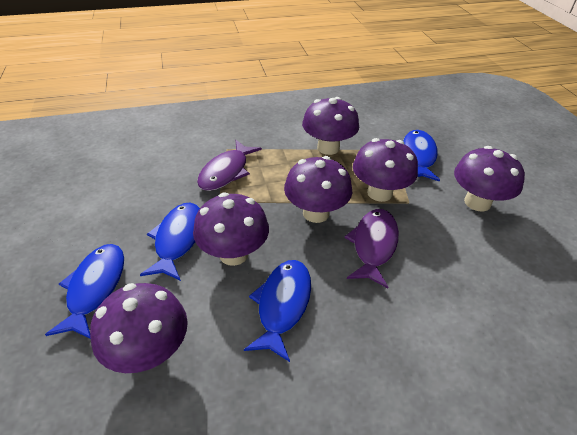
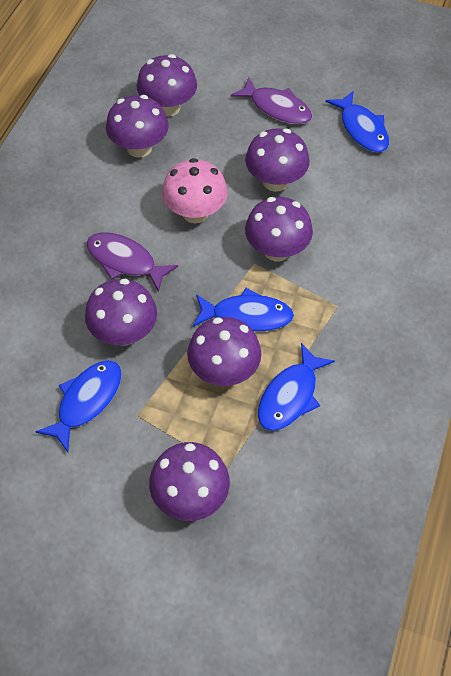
pink mushroom: none = 0 -> [162,158,228,223] = 1
purple mushroom: [90,283,188,373] [193,193,269,266] [284,156,352,223] [302,97,359,155] [353,138,418,202] [454,146,525,212] = 6 -> [85,279,157,346] [106,95,169,158] [137,54,197,117] [149,442,230,521] [187,317,261,386] [245,128,310,192] [245,197,313,262] = 7

